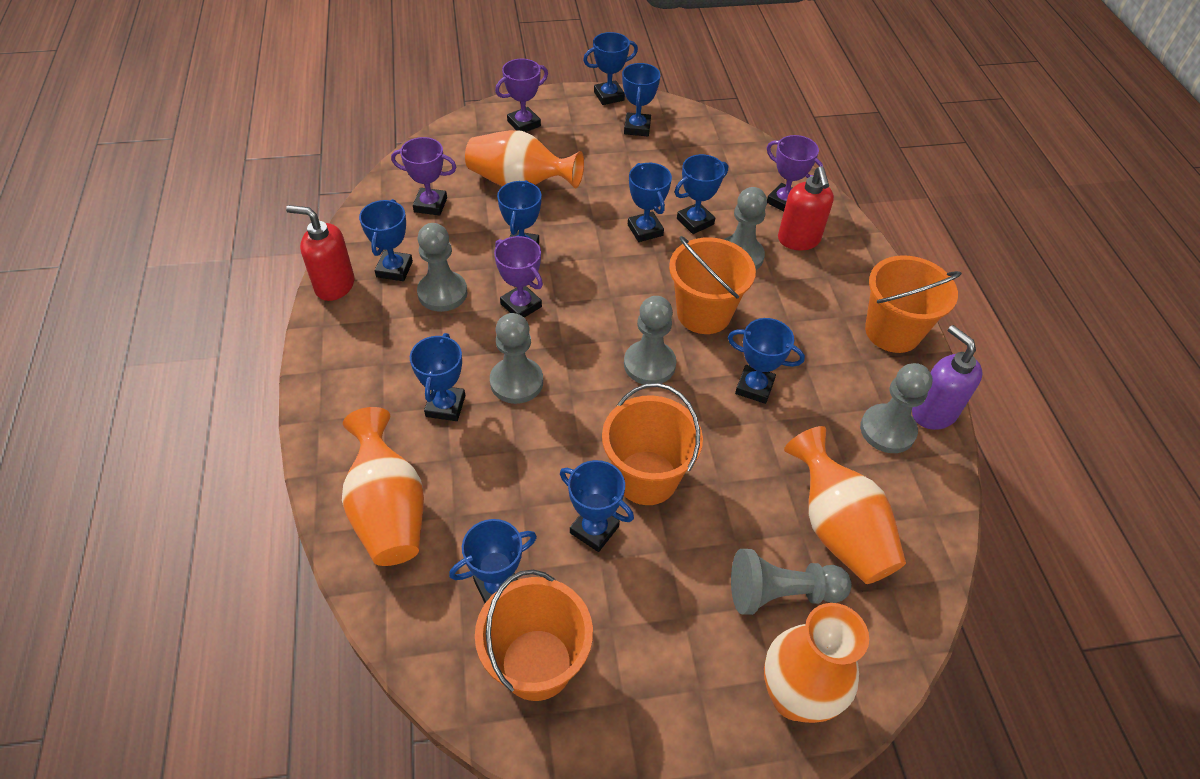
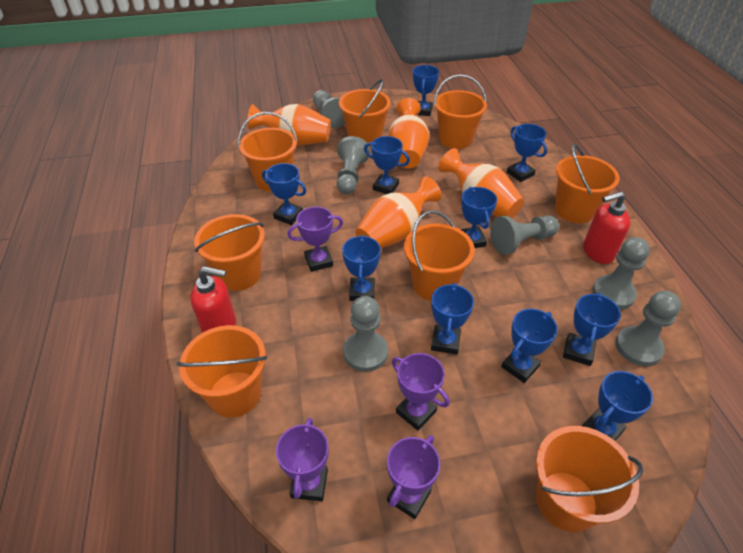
orange bucket: [475,570,593,701] [602,383,703,505] [669,236,756,334] [865,255,962,353] = 4 -> [176,325,267,418] [194,214,265,291] [238,112,298,192] [339,79,391,147] [404,211,475,301] [434,74,487,149] [536,426,643,532] [555,144,620,223] = 8
purple soap dispenser: [912,325,983,430] = 1 -> none = 0

